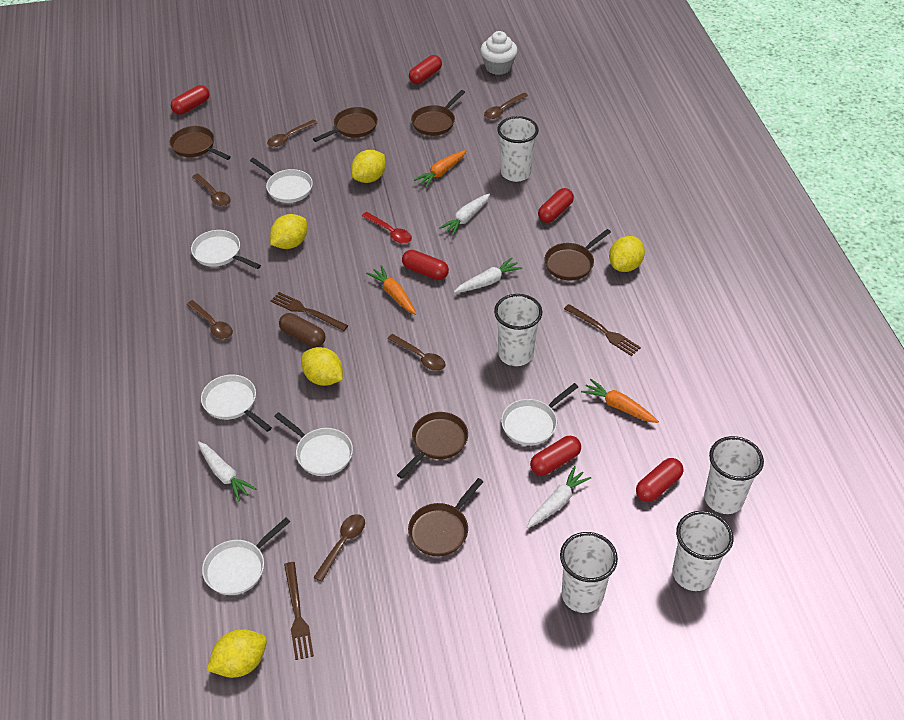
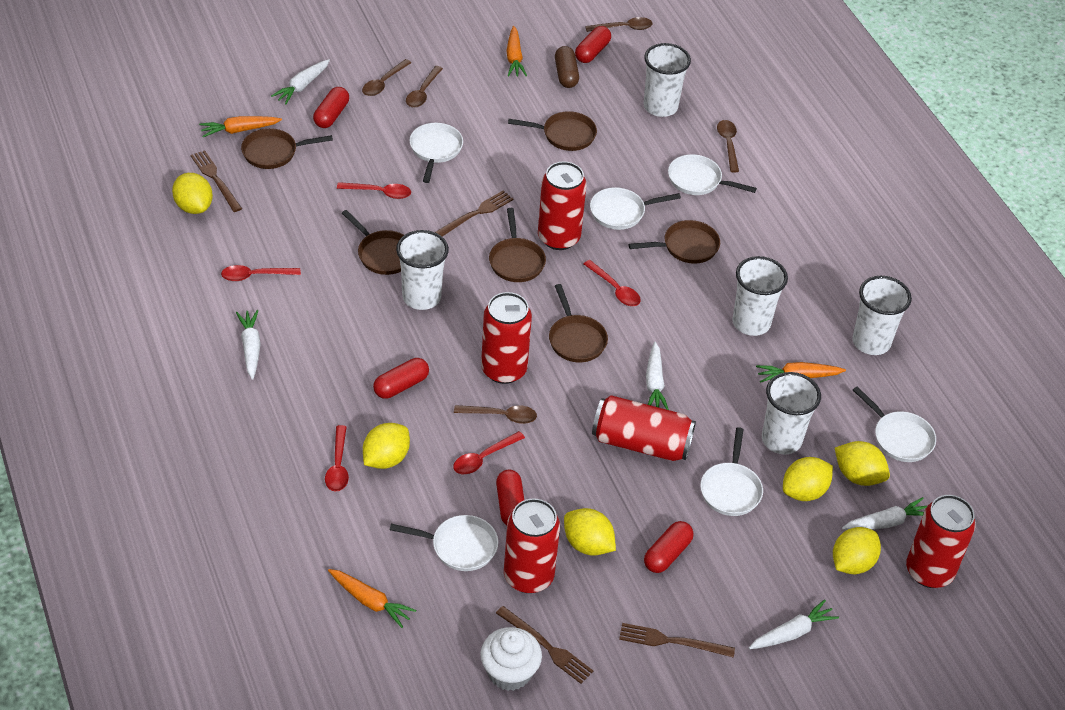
brown fork: [270,292,348,331] [284,562,314,660] [564,304,641,356] = 3 -> [191,150,242,212] [435,190,513,237] [496,606,593,684] [619,623,735,658] = 4
brown spoon: [186,300,233,339] [192,174,231,206] [267,120,317,147] [313,514,365,582] [387,334,445,371] [484,93,528,119] = 6 -> [362,59,411,96] [406,66,443,108] [454,405,537,424] [585,17,653,32] [717,120,739,173] = 5
orange carrot: [366,265,416,315] [414,150,467,188] [581,379,659,423] = 3 -> [199,116,282,137] [328,569,416,628] [506,26,527,77] [756,362,846,383] = 4
red can: none = 0 -> [481,292,532,384] [504,498,560,593] [538,162,587,250] [592,395,696,461] [906,495,976,588] = 5
red capsule: [171,85,210,115] [402,250,449,280] [409,55,442,84] [530,436,581,476] [538,188,574,223] [636,458,683,502] = 6 -> [313,87,349,128] [373,358,429,399] [496,470,524,525] [575,26,611,63] [644,521,694,573] = 5
red spoon: [362,212,412,244] = 1 -> [221,265,301,281] [325,425,349,492] [337,182,411,199] [453,431,525,474] [584,260,641,306] = 5
white carrot: [198,442,256,501] [439,194,490,236] [454,257,522,293] [527,466,592,528] = 4 -> [236,310,260,380] [271,59,330,104] [646,342,669,410] [749,599,839,649] [842,497,927,530] = 5
yellow lemon: [207,629,267,678] [270,214,307,249] [301,347,343,386] [351,150,386,183] [609,236,645,272] = 5 -> [172,173,213,214] [363,423,410,469] [564,508,616,556] [783,457,833,501] [833,527,881,574] [835,441,890,486] = 6

